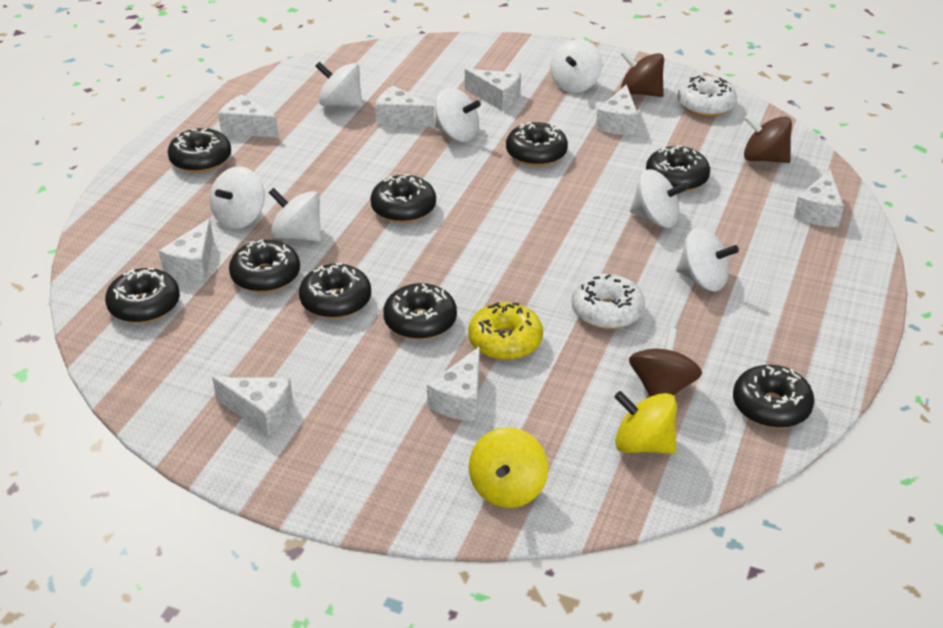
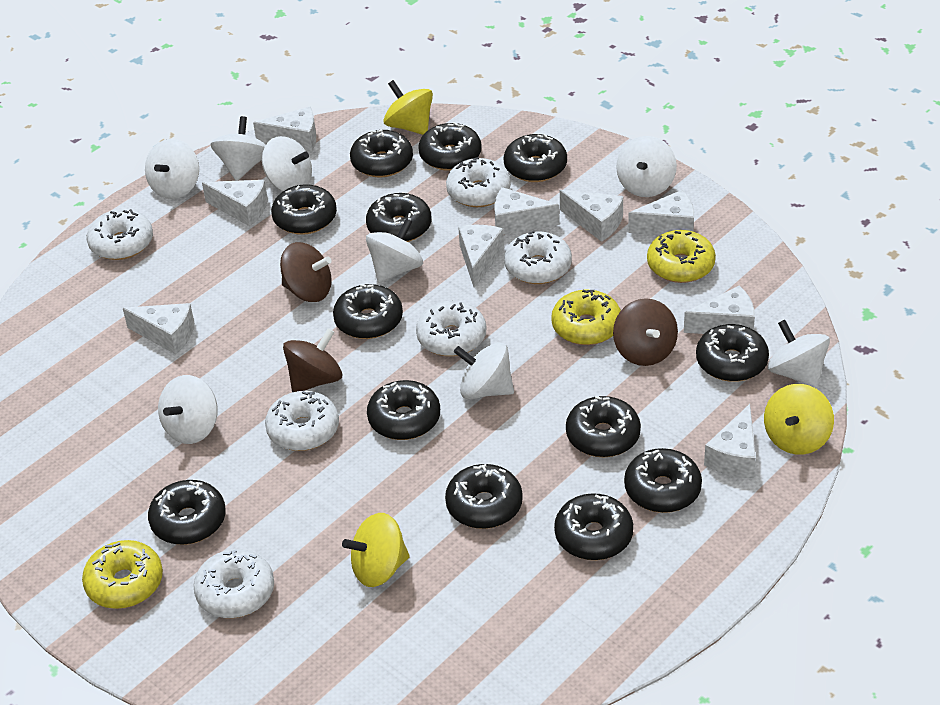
black donut: [105,268,180,323] [168,128,231,173] [229,239,300,293] [299,263,371,319] [370,174,436,223] [383,283,457,340] [506,122,568,166] [646,145,710,192] [733,365,814,428] = 9 -> [148,480,226,545] [271,184,337,235] [333,284,403,339] [350,129,413,178] [366,193,432,242] [367,380,440,440] [418,122,482,171] [445,464,523,529] [503,134,567,182] [554,493,633,560] [566,396,641,457] [624,448,702,513] [696,324,769,382] = 13
white cheese: [159,219,213,281] [212,377,293,436] [218,95,279,138] [375,85,434,127] [427,346,480,422] [465,69,521,111] [596,84,638,135] [794,169,844,227] = 8 -> [123,303,194,354] [202,180,268,226] [253,107,316,151] [458,225,504,288] [495,187,560,234] [560,190,623,242] [628,190,694,235] [684,285,755,334] [704,404,756,478] = 9
white donut: [572,274,645,329] [677,76,737,117] = 2 -> [86,209,153,260] [193,549,274,618] [265,391,339,451] [416,301,486,356] [446,157,511,207] [504,231,572,284] = 6
white spinning top: [210,166,264,229] [269,188,321,242] [316,61,363,107] [435,88,481,142] [550,39,603,93] [630,169,689,228] [676,227,739,291] = 7 -> [145,139,199,199] [158,375,218,444] [211,116,266,181] [262,136,312,191] [366,218,423,283] [454,342,514,399] [616,136,677,197] [768,320,830,388] = 8
yellow donut: [468,302,543,360] = 1 -> [82,540,163,609] [551,290,621,345] [647,230,716,283] = 3
yellow spinning top: [469,427,548,508] [614,391,677,454] = 2 -> [342,513,410,587] [383,80,433,135] [764,384,834,455] = 3

